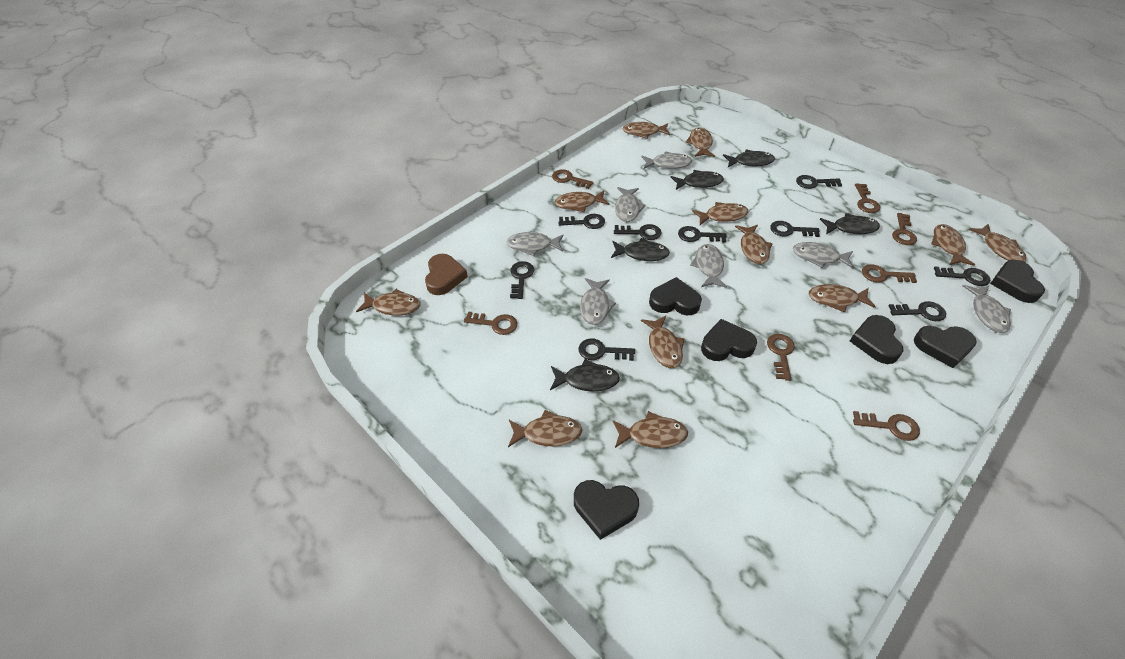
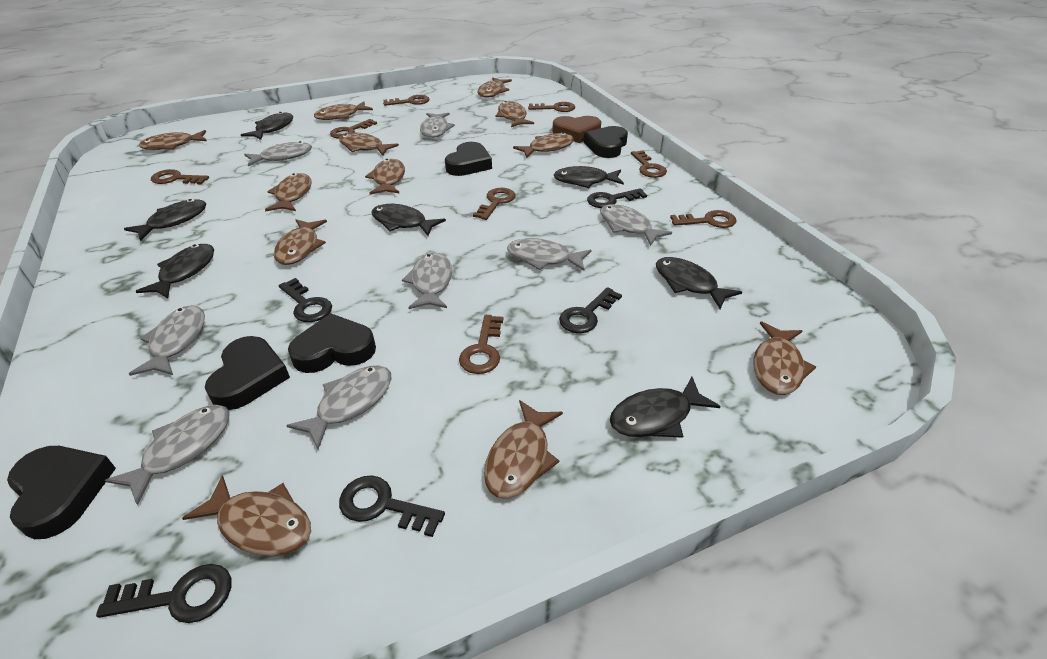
black fish: [550,359,620,392] [611,238,670,261] [671,170,724,190] [723,149,775,167] [820,213,880,234] = 5 -> [124,199,206,241] [135,244,214,299] [241,112,293,140] [372,204,446,236] [554,166,624,188] [610,377,721,438] [656,257,742,309] = 7
black heart: [574,480,639,540] [649,277,702,315] [701,319,757,361] [850,315,903,364] [914,326,977,368] [990,260,1045,303] = 6 -> [7,446,116,539] [205,336,290,410] [288,313,376,373] [445,142,492,176] [584,126,628,158] = 5
black key: [510,261,534,299] [558,214,605,229] [578,338,635,361] [614,224,662,240] [678,226,727,242] [770,221,820,237] [796,175,842,189] [888,301,946,321] [934,267,990,286] = 9 -> [96,564,231,623] [279,278,332,322] [339,476,445,537] [559,287,622,333] [587,188,647,208] = 5
brown key: [464,312,517,335] [552,169,594,189] [767,334,795,381] [853,411,920,441] [855,183,880,213] [862,264,917,283] [892,213,917,245] = 7 -> [151,169,209,184] [330,119,377,139] [383,95,430,106] [459,315,503,374] [473,188,515,220] [528,102,575,112] [631,151,667,178] [670,210,737,228] = 8
grey fish: [506,232,564,256] [580,278,616,325] [615,187,645,222] [641,151,692,169] [690,244,727,288] [793,242,854,268] [963,285,1011,333] = 7 -> [105,405,230,505] [129,305,205,376] [244,141,312,167] [286,365,392,449] [402,252,452,309] [420,113,455,138] [507,238,591,271] [600,204,672,246] = 8

